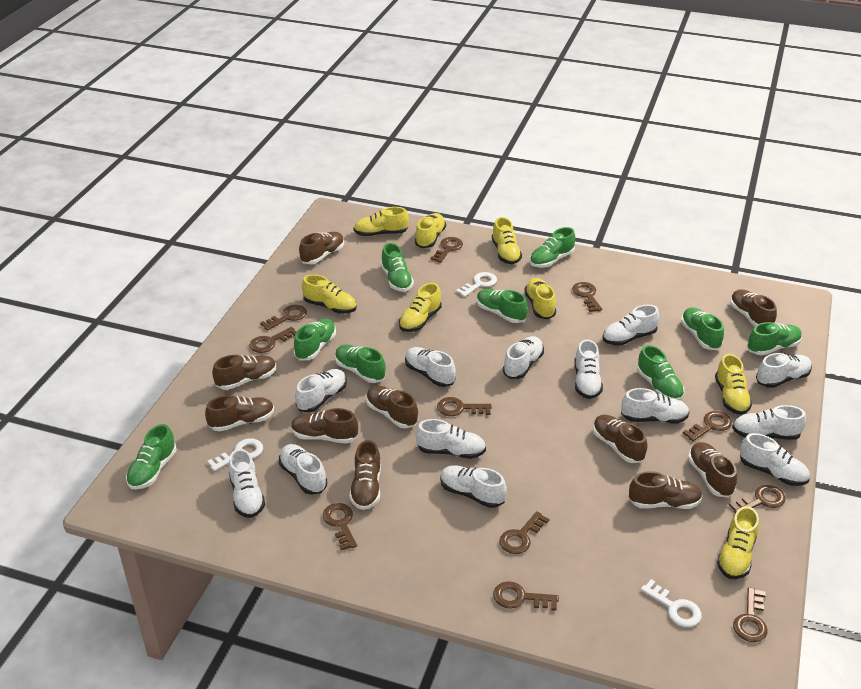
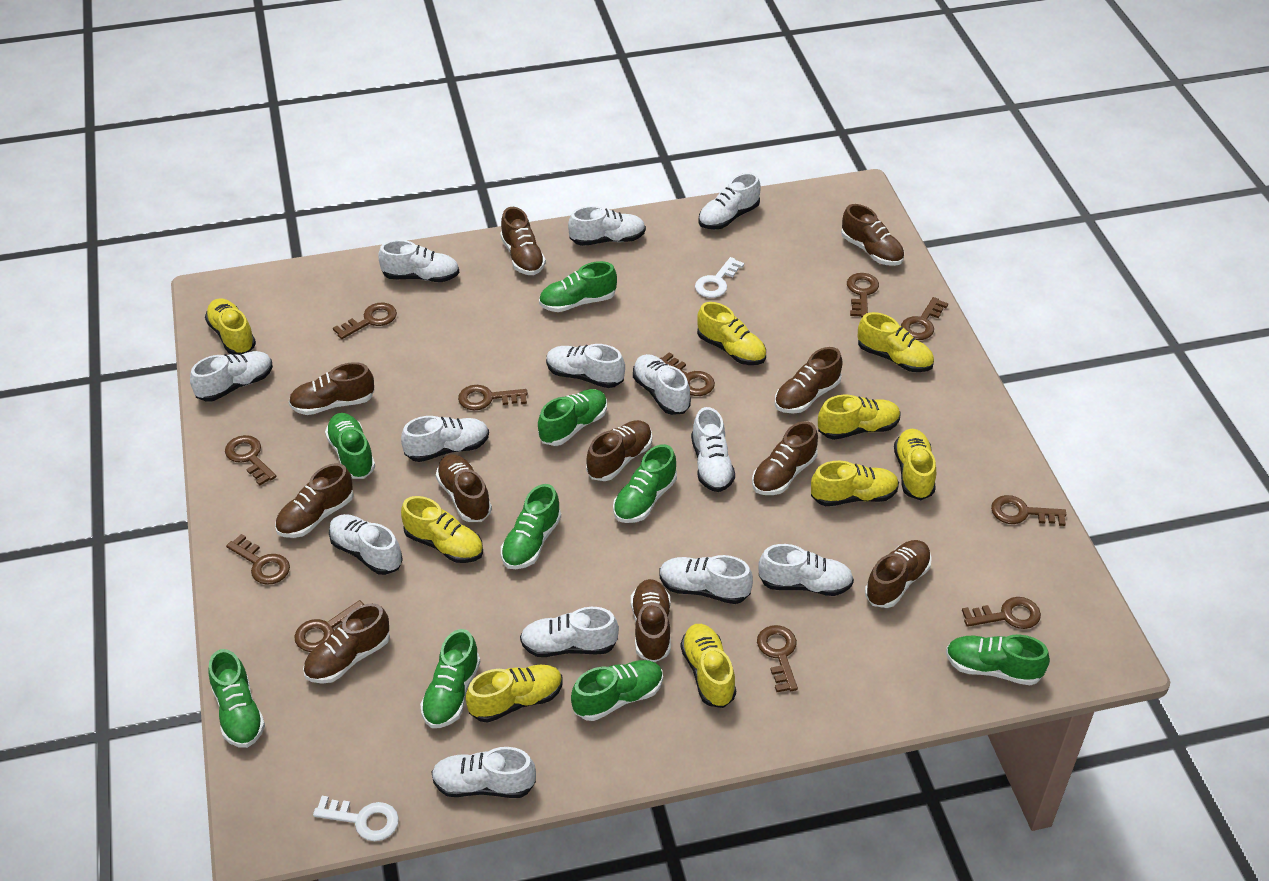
brown shoe: [205,395,274,432] [212,355,276,390] [291,408,358,444] [299,232,344,264] [349,440,381,510] [366,386,418,428] [593,415,648,463] [629,471,703,509] [688,442,737,498] [730,289,777,326] = 10 -> [275,463,354,538] [289,362,374,415] [303,603,390,684] [436,454,492,522] [500,207,546,275] [586,420,652,481] [631,579,671,662] [752,421,818,495] [775,347,843,413] [841,204,904,266] [865,540,932,608] = 11
white key: [207,438,263,471] [456,272,497,297] [641,579,702,627] = 3 -> [313,796,399,841] [695,257,744,298] = 2
yellow shoe: [302,274,357,314] [354,207,409,236] [399,283,442,332] [415,213,446,248] [492,217,522,264] [524,278,556,319] [715,354,752,415] [717,506,759,579] = 8 -> [205,298,256,355] [401,496,483,563] [466,665,562,723] [680,624,736,708] [697,302,766,365] [811,461,899,506] [818,395,901,440] [858,312,934,372] [894,429,936,500] = 9

